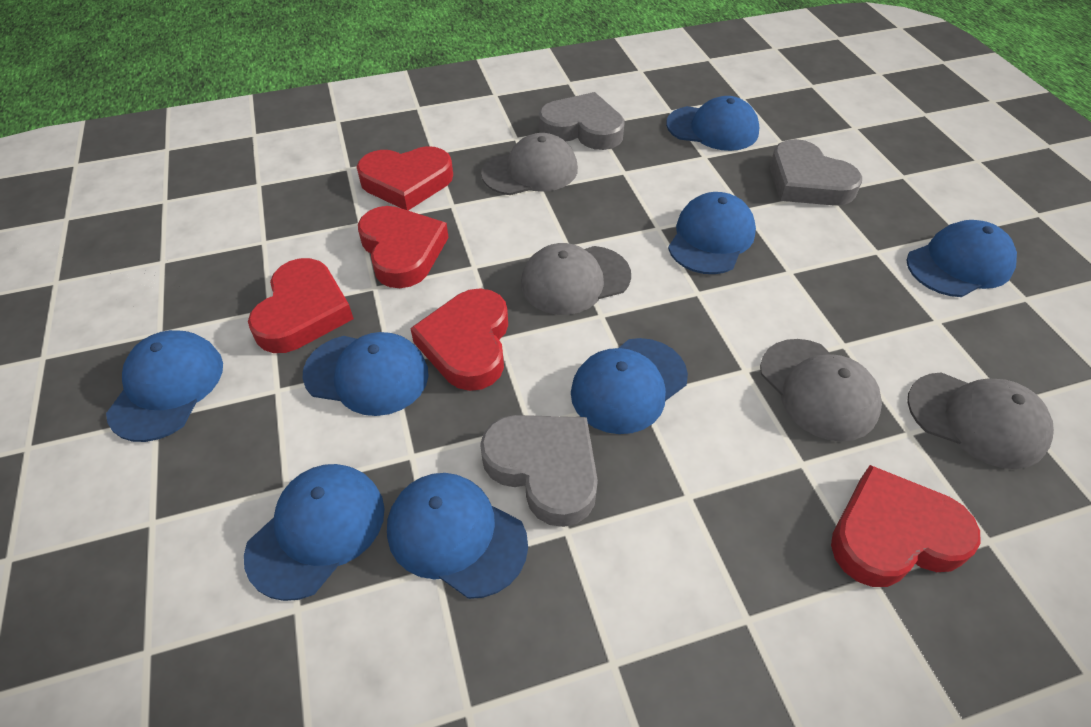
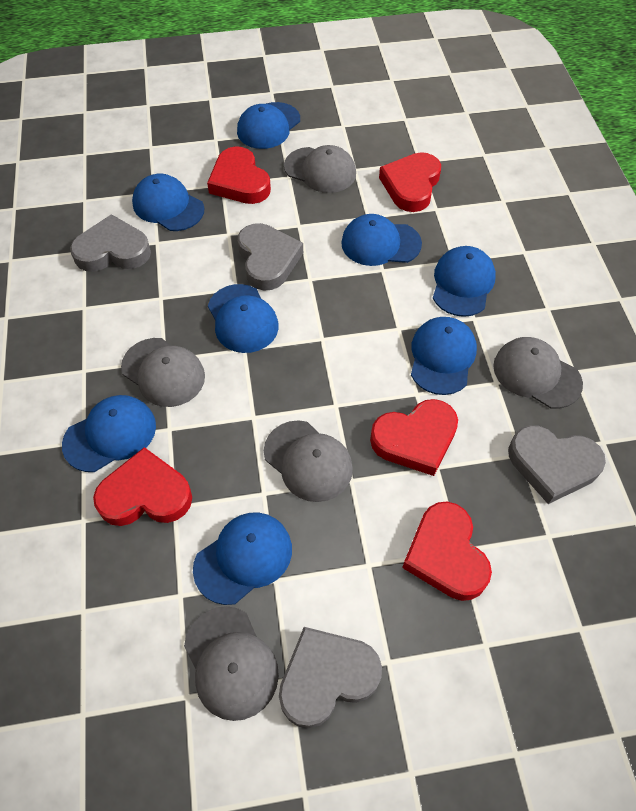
grey cap: [481,133,578,195] [521,243,631,315] [760,339,882,441] [907,372,1054,469] = 4 -> [121,338,205,407] [184,606,279,721] [264,420,353,502] [284,145,356,193] [493,337,583,409] = 5
grey heart: [480,415,598,527] [539,92,625,150] [770,139,862,206] = 3 -> [70,214,151,272] [238,223,303,290] [279,627,382,728] [508,425,606,504] = 4

